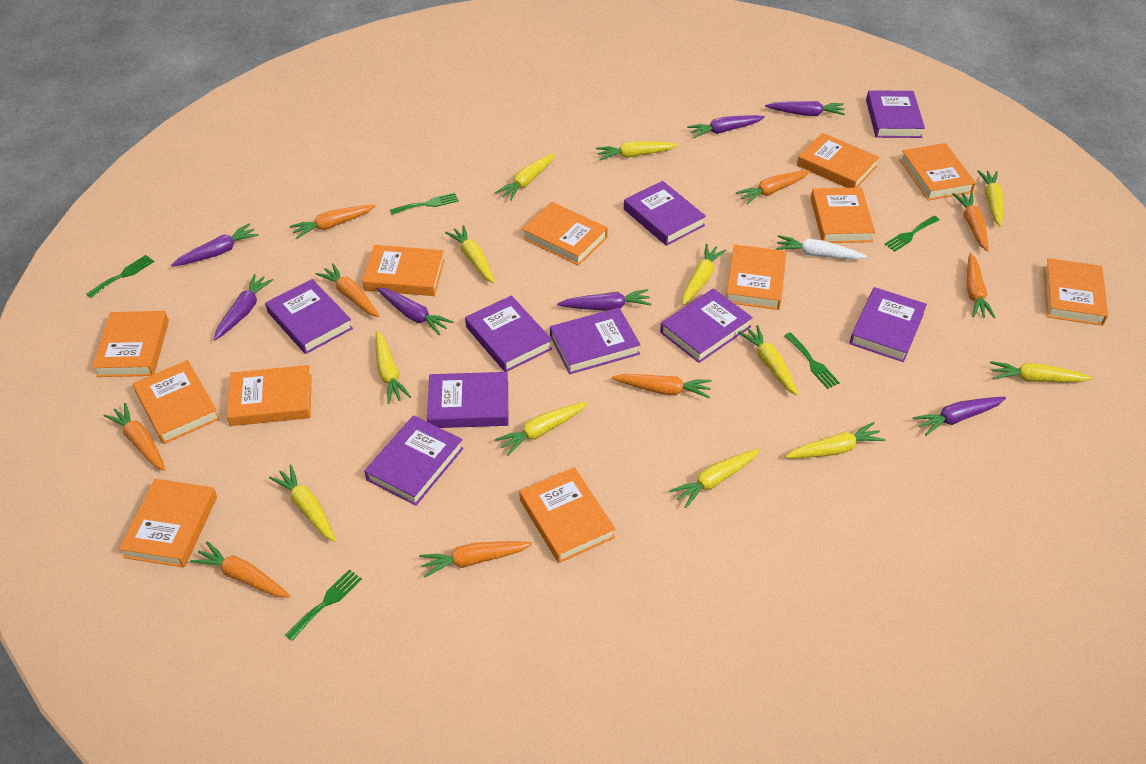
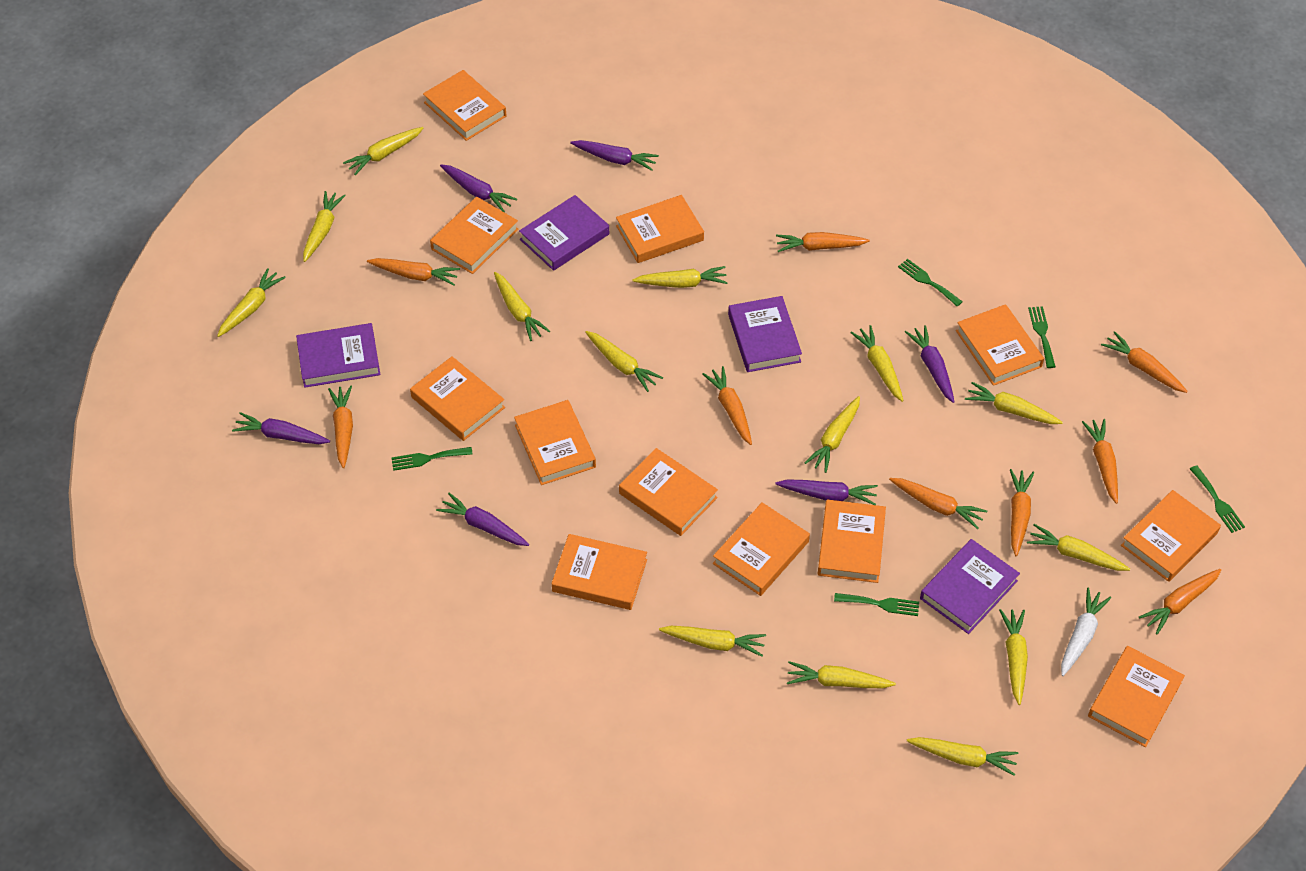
purple book: [265,279,353,354] [364,415,464,506] [427,372,508,428] [465,295,552,372] [550,308,641,374] [624,181,706,246] [660,288,753,363] [849,287,927,362] [866,90,925,138] = 9 -> [296,323,380,388] [519,195,609,271] [728,296,802,372] [920,539,1020,634] = 4
purple carrot: [171,224,259,266] [214,274,273,340] [377,287,454,335] [557,289,651,311] [687,115,765,138] [765,101,845,116] [913,397,1006,436] = 7 -> [232,412,330,444] [436,493,529,546] [440,164,517,213] [570,140,659,171] [776,479,878,505] [905,325,954,403] = 6
yellow carrot: [269,465,336,542] [375,331,411,404] [445,225,494,283] [495,153,555,201] [495,402,587,456] [596,141,678,160] [670,449,760,508] [682,244,726,305] [738,325,798,396] [785,422,885,458] [977,170,1004,227] [990,361,1093,382] = 12 -> [217,268,286,337] [303,191,346,262] [343,127,423,175] [494,272,550,341] [585,331,663,392] [632,266,728,288] [659,626,766,657] [787,661,896,688] [805,396,860,473] [850,325,903,402] [907,737,1018,776] [965,382,1063,424] [999,609,1028,705] [1027,524,1130,571] = 14

